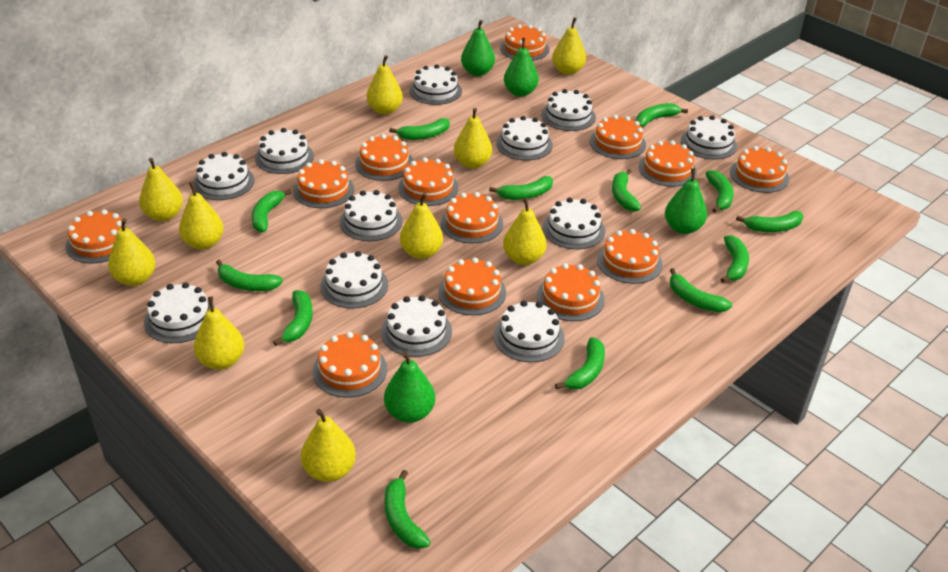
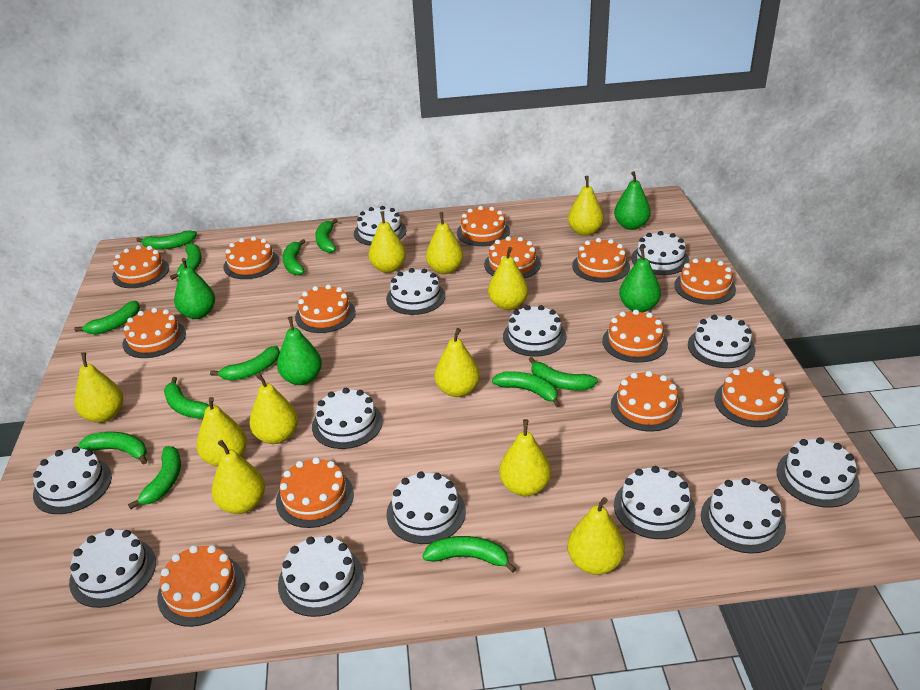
green banana: [216,260,283,291] [252,189,292,232] [273,290,313,346] [385,470,431,549] [389,118,450,140] [489,176,553,200] [555,337,605,390] [612,169,641,212] [636,103,688,127] [670,268,732,312] [705,170,734,213] [721,235,749,283] [736,211,803,232] = 13 -> [74,301,140,334] [78,432,147,465] [128,446,181,509] [137,231,197,250] [164,377,210,419] [170,243,202,280] [210,346,280,381] [283,239,306,275] [315,219,338,253] [422,536,517,573] [492,371,561,407] [529,357,598,391] = 12
white cake: [144,282,215,343] [193,152,254,200] [255,128,314,174] [320,251,388,309] [340,190,403,241] [381,295,452,357] [409,64,462,105] [494,301,565,362] [496,116,553,161] [542,89,596,131] [542,198,605,249] [681,115,737,159] = 12 -> [33,446,112,514] [69,528,156,608] [278,536,364,617] [312,388,383,449] [354,206,406,246] [386,268,445,315] [386,471,466,544] [503,305,567,357] [614,466,696,539] [631,231,689,275] [688,315,756,368] [701,478,786,553] [777,437,860,508] = 13
yellow pear: [108,218,156,286] [139,158,183,221] [179,182,224,250] [194,297,244,370] [301,409,356,482] [367,55,403,115] [400,193,443,259] [454,108,492,169] [503,198,547,265] [552,17,586,75] = 10 -> [74,352,123,423] [196,397,247,467] [212,440,265,514] [249,374,298,444] [368,211,406,273] [426,212,463,274] [435,328,480,397] [488,247,528,310] [499,419,551,496] [567,497,625,575] [568,176,604,236] = 11

